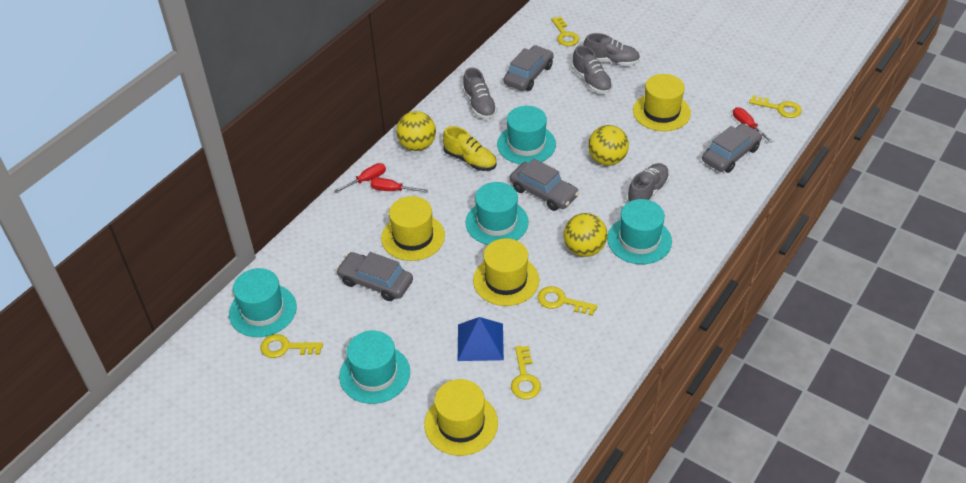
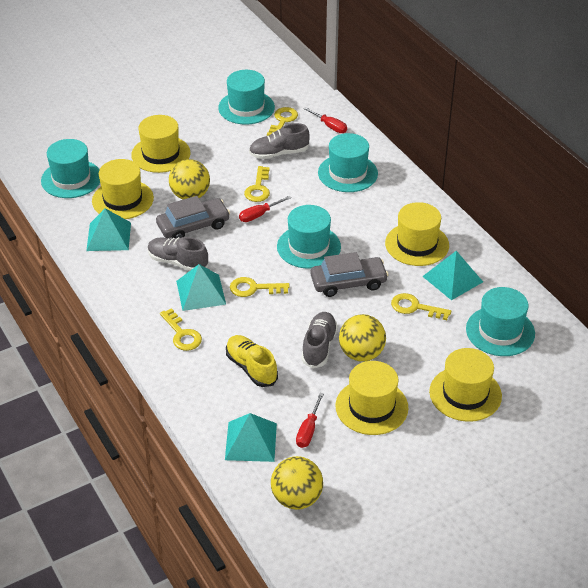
blue pyramid: [458,317,504,361] = 1 -> none = 0
grey car: [336,252,413,301] [503,45,554,91] [510,159,579,211] [702,124,762,173] = 4 -> [156,196,230,239] [310,252,389,297] = 2
grey shoe: [462,67,497,119] [572,45,612,94] [583,33,640,66] [626,163,670,202] = 4 -> [148,237,208,271] [249,123,310,159] [302,312,338,368] = 3
turquoise pyramid: none = 0 -> [86,208,131,251] [176,264,226,311] [225,413,277,462] [422,251,483,300] = 4
yellow hat: [381,196,445,261] [424,379,498,456] [473,238,539,306] [633,74,691,131] = 4 -> [92,159,154,219] [131,115,190,173] [336,361,408,435] [385,202,449,266] [429,348,502,422] = 5

